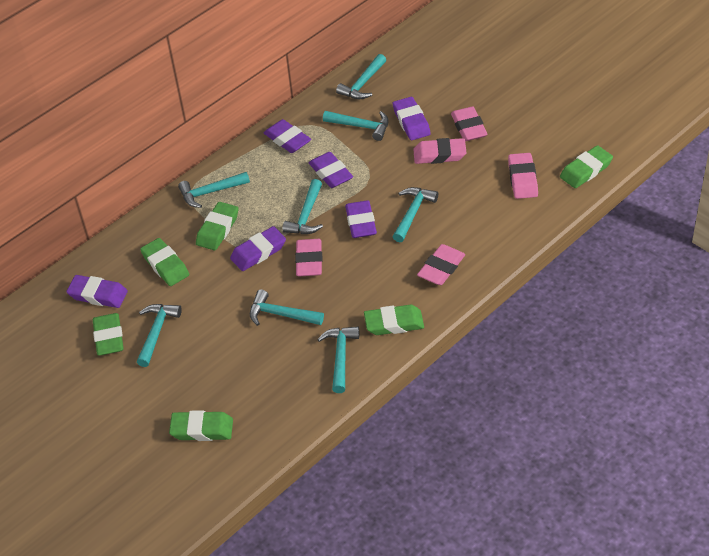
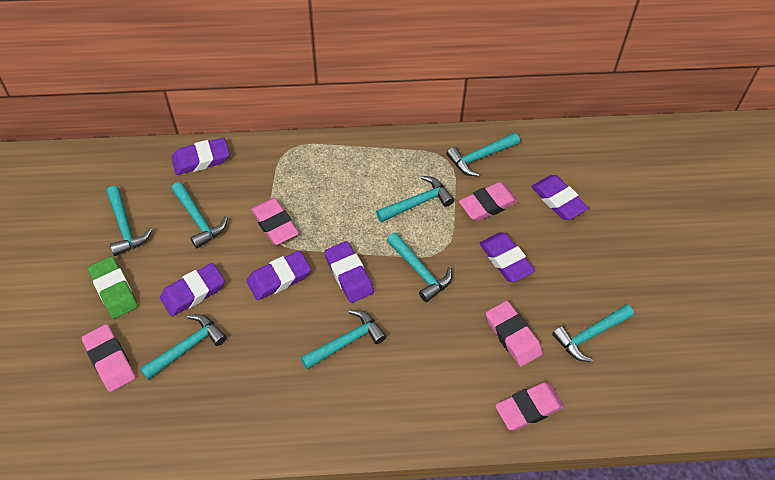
green eraser: [93,313,124,356] [140,238,189,286] [169,410,233,441] [196,202,239,251] [364,305,424,335] [560,145,613,188] = 6 -> [88,256,138,319] = 1

